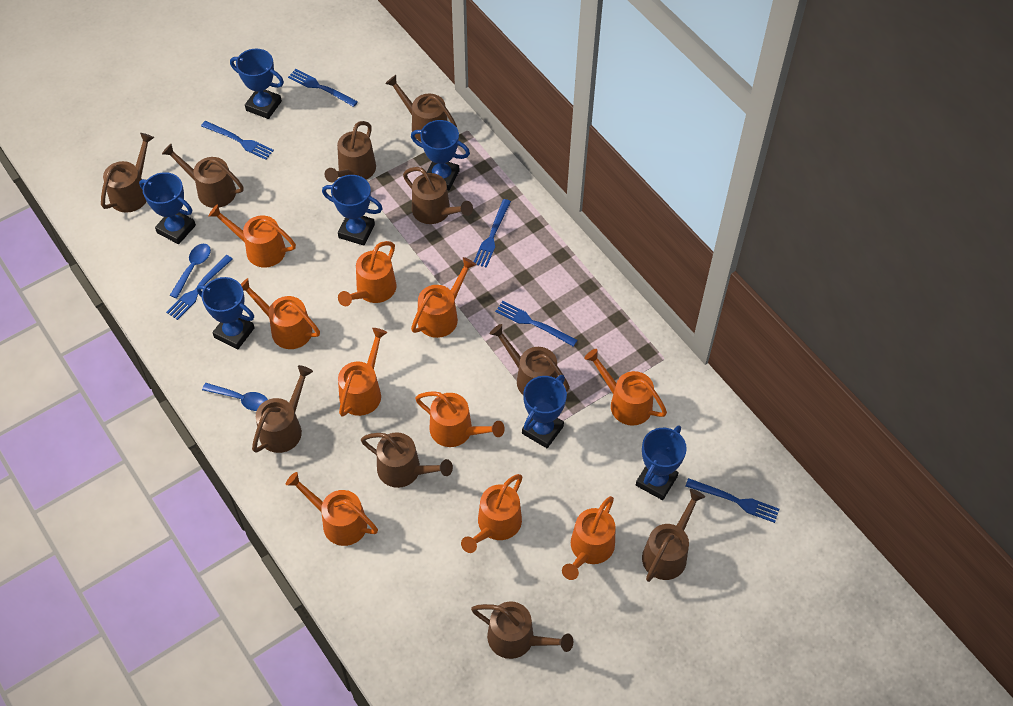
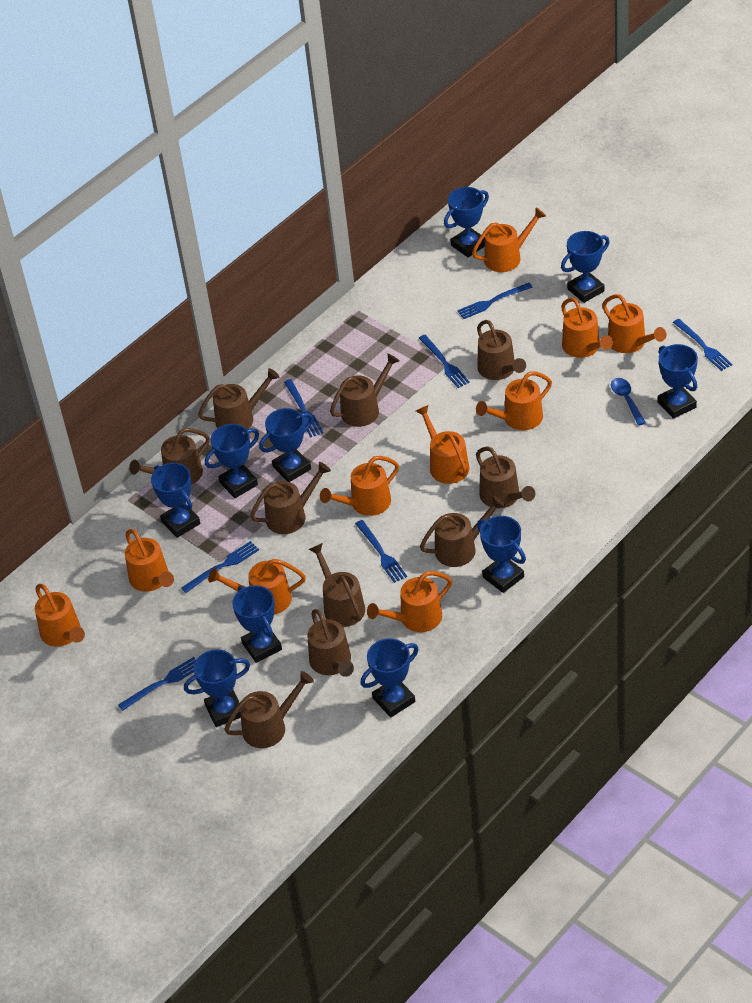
blue fork: [166,255,233,320] [201,121,274,160] [288,69,358,107] [474,199,511,268] [495,301,577,347] [686,478,779,523] = 6 -> [118,657,196,711] [181,541,259,593] [284,379,323,438] [355,520,407,583] [419,335,470,388] [457,283,533,319] [673,319,733,371] = 7
blue spoon: [170,244,211,298] [202,383,268,411] = 2 -> [611,378,646,426] = 1
blue trophy: [139,172,196,244] [197,277,254,349] [230,49,284,119] [322,175,383,246] [411,120,470,191] [522,375,567,448] [636,426,687,500] = 7 -> [151,463,200,538] [184,649,250,727] [205,424,259,498] [232,585,282,663] [259,408,313,482] [360,638,419,717] [444,187,489,257] [477,516,526,593] [561,231,610,303] [658,344,698,419] = 10

